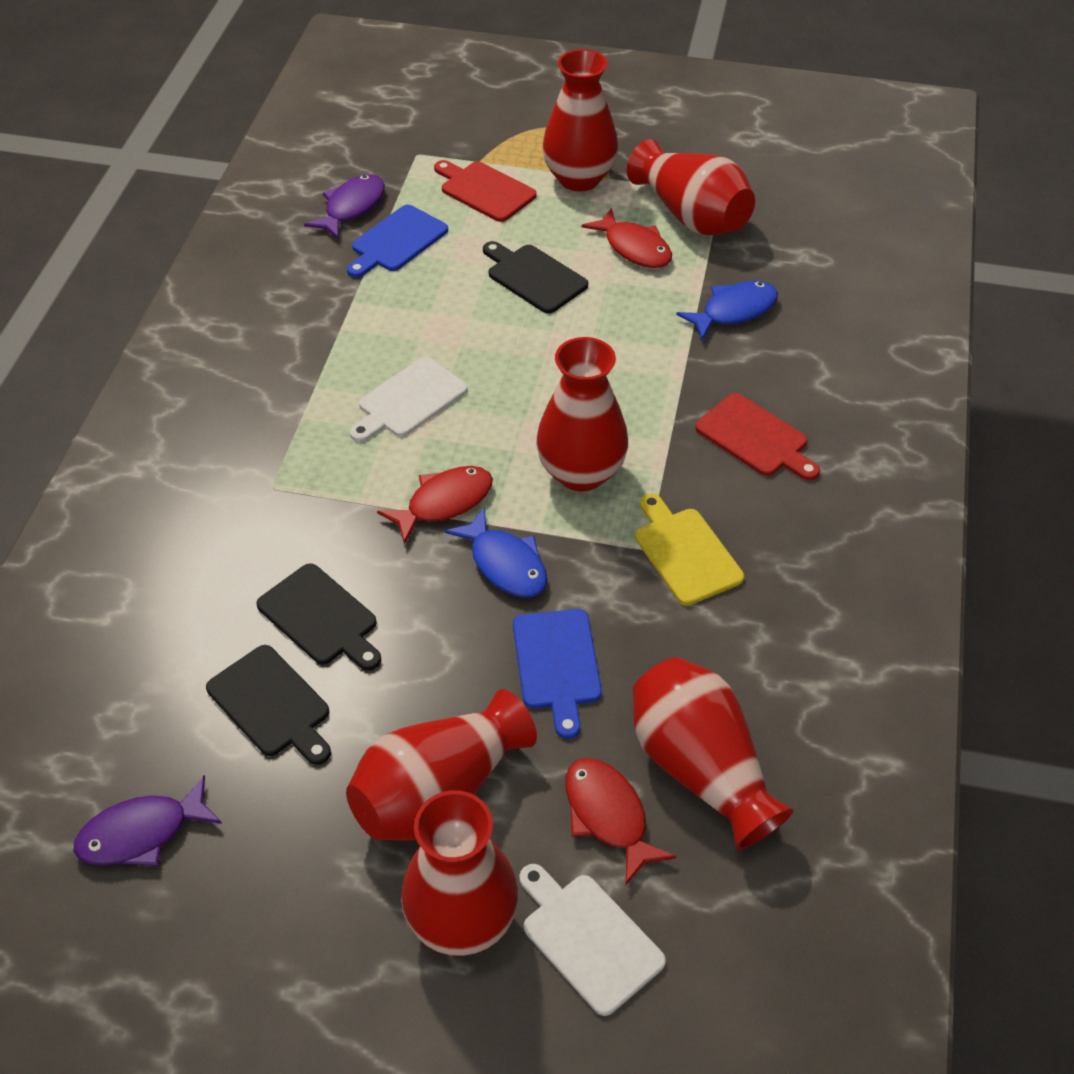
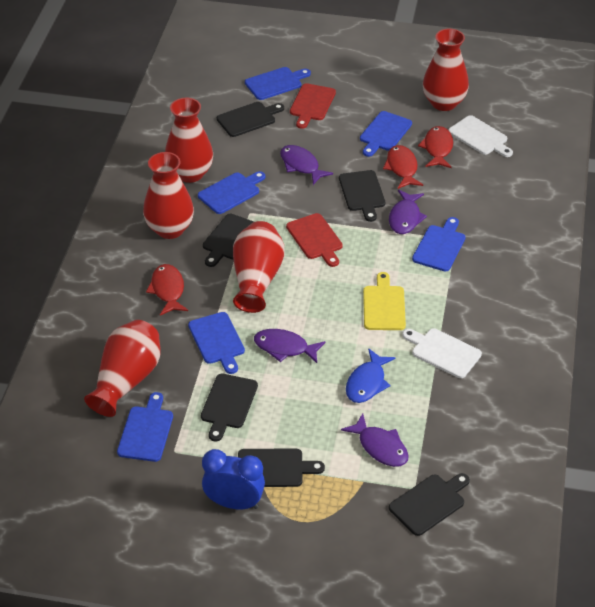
black cutting board: [206,645,331,765] [256,563,381,671] [483,241,588,314] = 3 -> [201,374,258,442] [203,214,254,267] [217,102,284,137] [238,449,325,487] [339,170,385,222] [389,473,470,536] = 6
blue clock: none = 0 -> [202,449,265,509] = 1
blue cutting board: [347,205,448,278] [513,609,602,739] = 2 -> [117,392,173,462] [188,312,245,374] [198,171,265,214] [245,67,311,100] [360,111,412,157] [412,217,465,271] = 6
blue fish: [444,507,548,597] [676,281,778,340] = 2 -> [346,348,395,403] = 1
purple fish: [74,775,222,866] [304,174,385,240] = 2 -> [254,329,326,363] [280,145,333,185] [341,414,409,467] [389,190,427,234] = 4
red vase: [346,689,537,841] [401,790,519,956] [536,337,628,492] [542,49,618,191] [627,139,755,236] [633,657,793,850] = 6 -> [84,320,160,417] [143,152,194,239] [165,98,213,183] [233,221,285,313] [423,29,469,111] = 5

